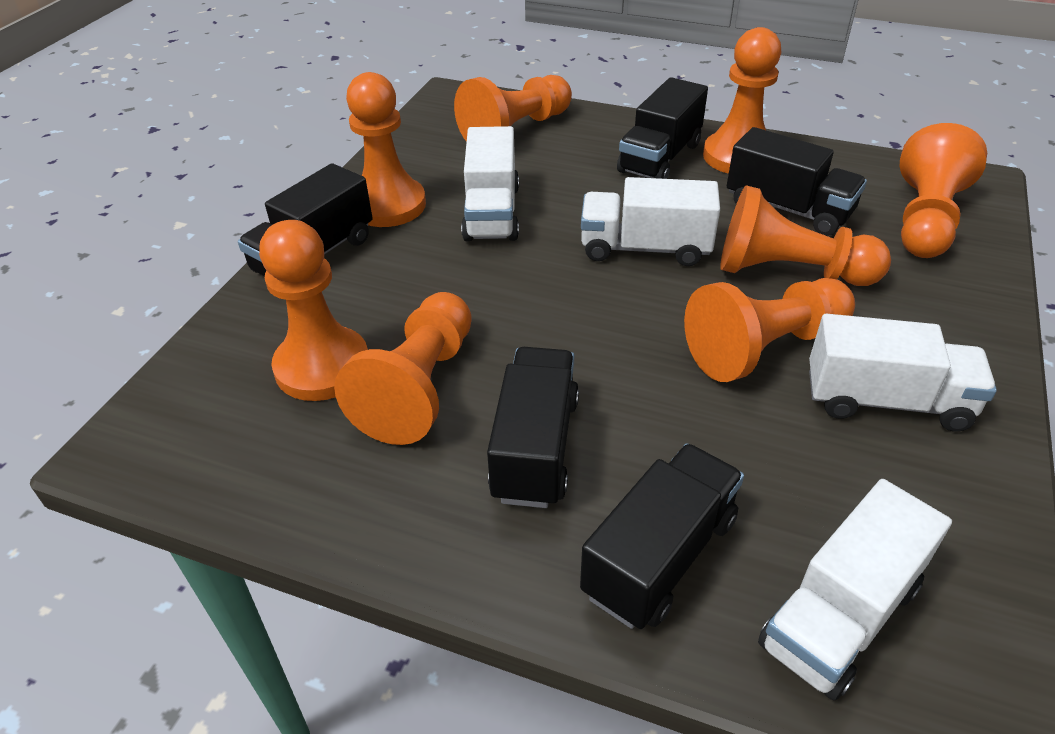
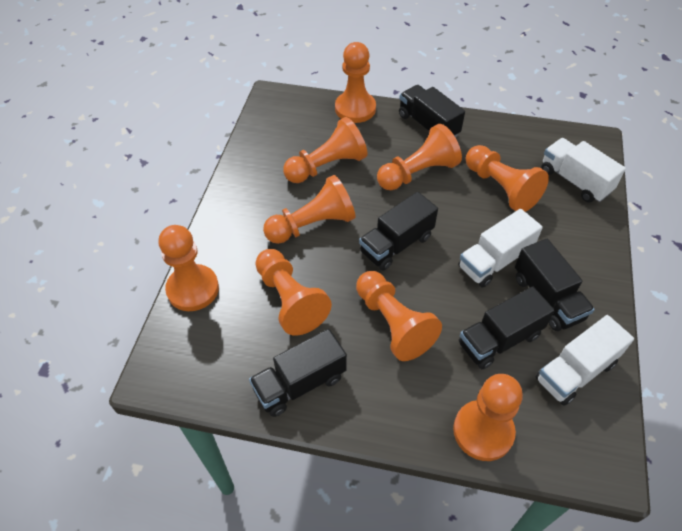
orange pawn: [259,220,368,401] [334,292,472,445] [346,72,426,227] [454,75,572,142] [684,278,855,382] [703,27,781,174] [720,185,891,286] [900,123,987,258] = 8 -> [158,225,219,311] [255,249,332,336] [263,175,355,244] [283,117,367,183] [335,42,376,123] [356,271,442,361] [377,124,462,190] [453,374,523,461] [466,145,549,212] = 9
white truck: [461,126,519,242] [581,177,720,266] [758,479,952,701] [809,314,997,432] = 4 -> [458,209,543,288] [536,315,634,406] [541,138,626,203] = 3

